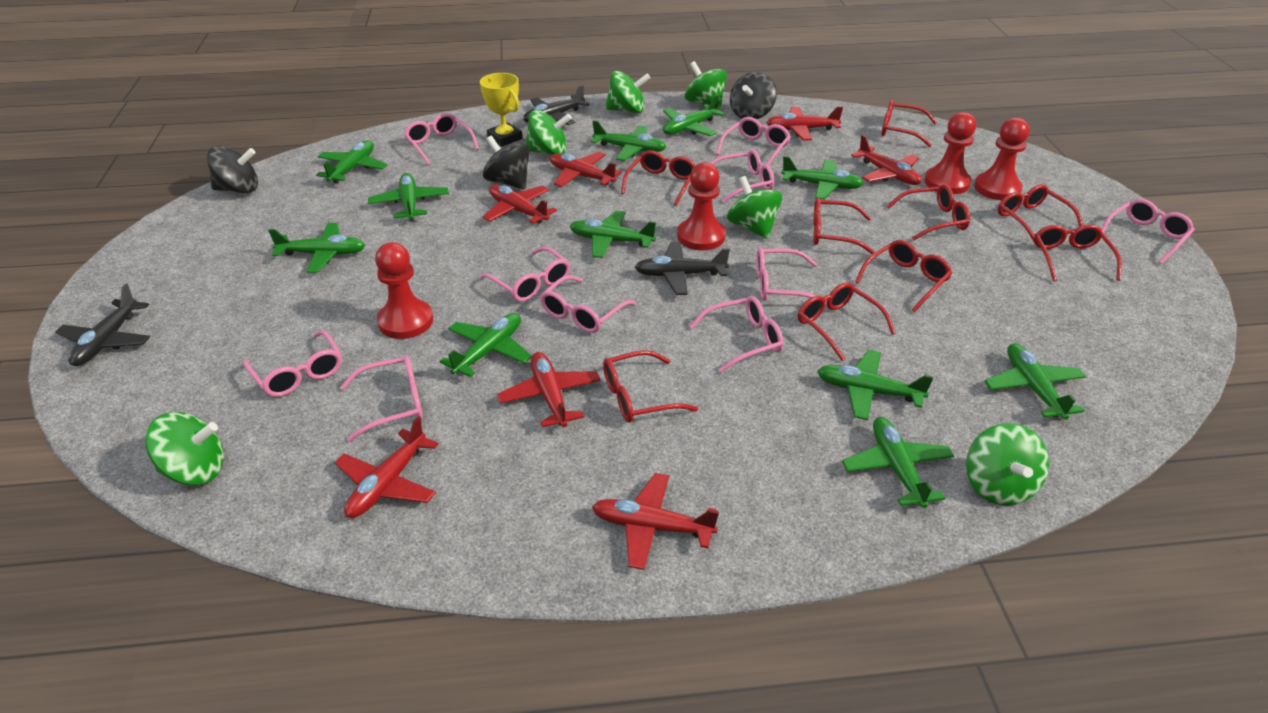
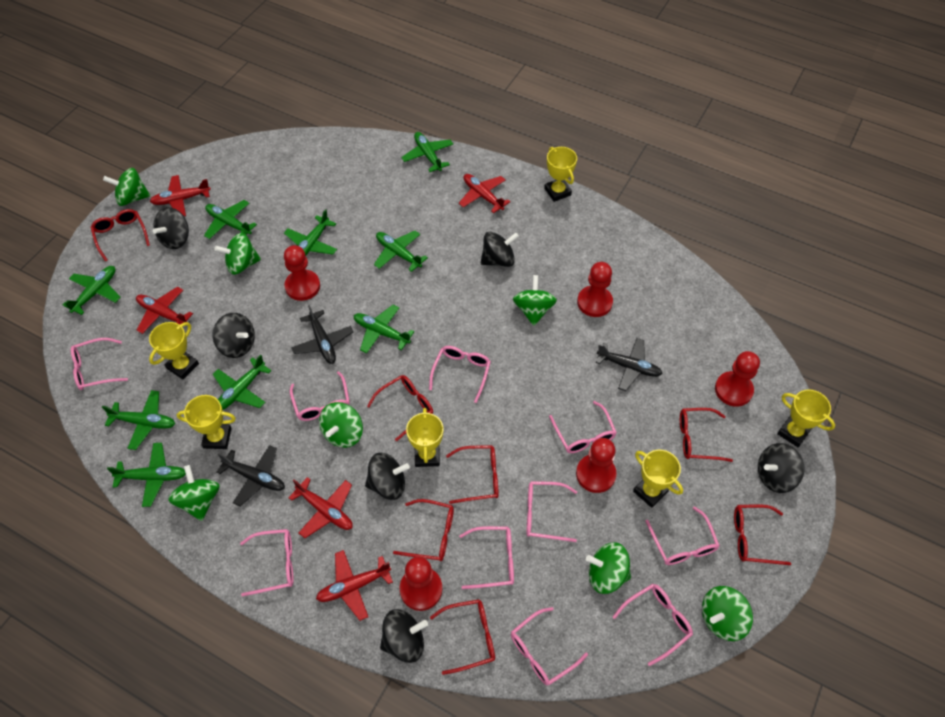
black spinning top: [207,146,258,193] [483,135,530,190] [730,72,777,119] = 3 -> [153,207,189,249] [213,313,255,358] [365,453,410,500] [380,609,428,663] [481,232,519,267] [758,443,805,493] = 6
green plane: [268,223,365,273] [316,140,387,183] [368,173,449,221] [440,313,532,377] [570,210,656,258] [591,120,666,161] [663,95,725,136] [781,156,864,200] [817,350,933,420] [842,417,954,508] [984,343,1086,420] = 11 -> [63,266,121,315] [102,390,175,450] [107,443,186,507] [204,200,257,239] [213,354,272,410] [284,209,337,256] [354,305,414,353] [374,231,428,272] [401,132,453,172] = 9
green spinning top: [145,412,224,485] [526,110,572,155] [605,71,650,113] [685,61,727,110] [727,176,782,239] [966,423,1049,506] = 6 -> [103,168,150,206] [168,465,220,521] [214,233,261,275] [319,402,363,448] [513,275,557,326] [586,542,631,594] [702,586,753,641] = 7
red glasses: [603,350,698,422] [621,150,695,206] [798,282,896,361] [813,198,874,254] [855,240,952,312] [881,100,937,147] [887,184,970,240] [998,184,1083,242] [1034,224,1122,282] = 9 -> [90,209,150,262] [367,375,433,441] [393,499,454,561] [430,599,495,675] [446,445,499,504] [680,408,733,462] [734,504,791,565] = 7
red pawn: [375,242,433,339] [677,162,726,250] [924,112,976,194] [974,117,1029,200] = 4 -> [284,245,320,301] [400,557,442,611] [576,438,617,493] [577,262,613,317] [715,351,760,407] = 5
red plane: [334,416,439,518] [483,184,557,224] [497,352,601,427] [550,152,622,187] [592,473,719,570] [767,106,843,140] [851,135,922,185] = 7 -> [136,287,193,334] [150,175,211,216] [288,477,353,538] [316,550,393,621] [459,174,510,213] = 5
yellow trophy: [480,73,523,147] = 1 -> [149,322,199,380] [176,395,236,449] [406,408,444,467] [544,147,577,202] [633,450,683,508] [777,389,835,447] = 6

